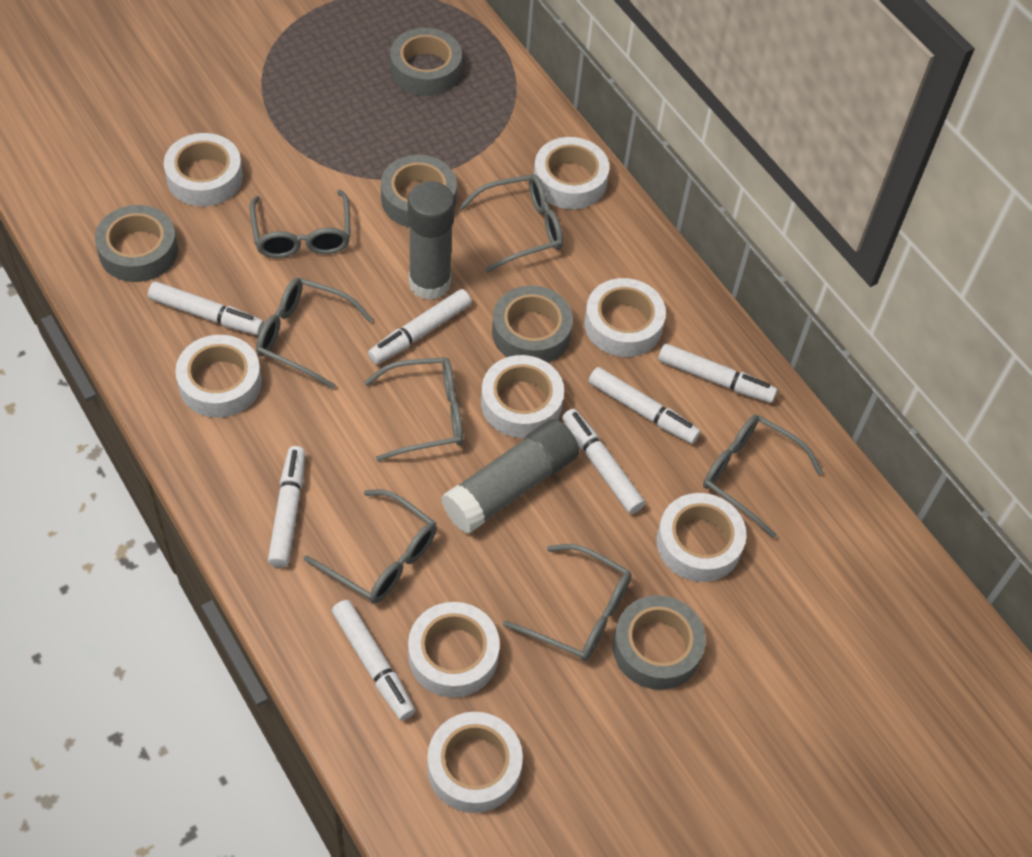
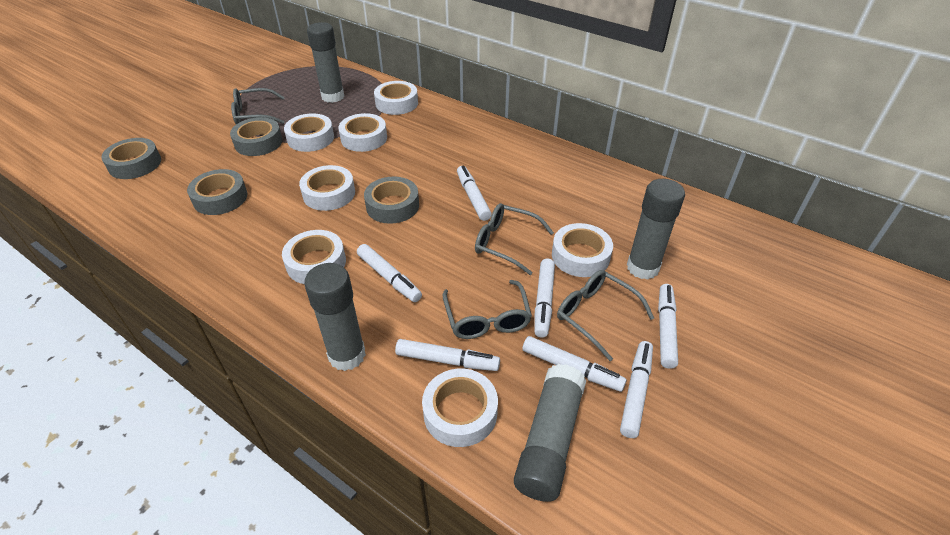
grey glasses: [250,190,351,258] [256,278,373,389] [304,489,437,603] [364,357,463,461] [459,174,563,272] [503,544,631,661] [703,414,823,539] = 7 -> [231,88,285,124] [442,280,532,339] [475,203,554,275] [557,270,654,361] = 4
grey glue stick: [408,181,455,300] [441,419,579,534] = 2 -> [304,263,366,371] [307,22,344,103] [514,364,586,502] [627,179,685,280] = 4
grey tape: [95,205,178,282] [381,155,457,227] [390,28,462,96] [492,285,573,363] [613,595,706,690] = 5 -> [101,138,161,179] [187,169,248,215] [230,117,283,156] [364,177,419,224] = 4
white tape: [164,133,243,207] [175,335,262,418] [408,602,500,698] [427,712,523,813] [481,355,564,438] [534,137,609,209] [584,278,666,357] [657,493,746,582] = 8 -> [282,230,346,284] [284,113,334,152] [299,165,355,211] [338,113,387,152] [374,81,418,115] [422,369,498,447] [552,223,613,277] = 7

